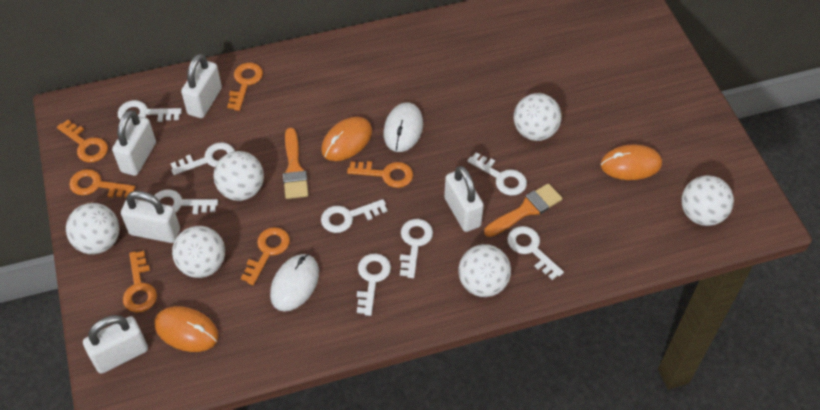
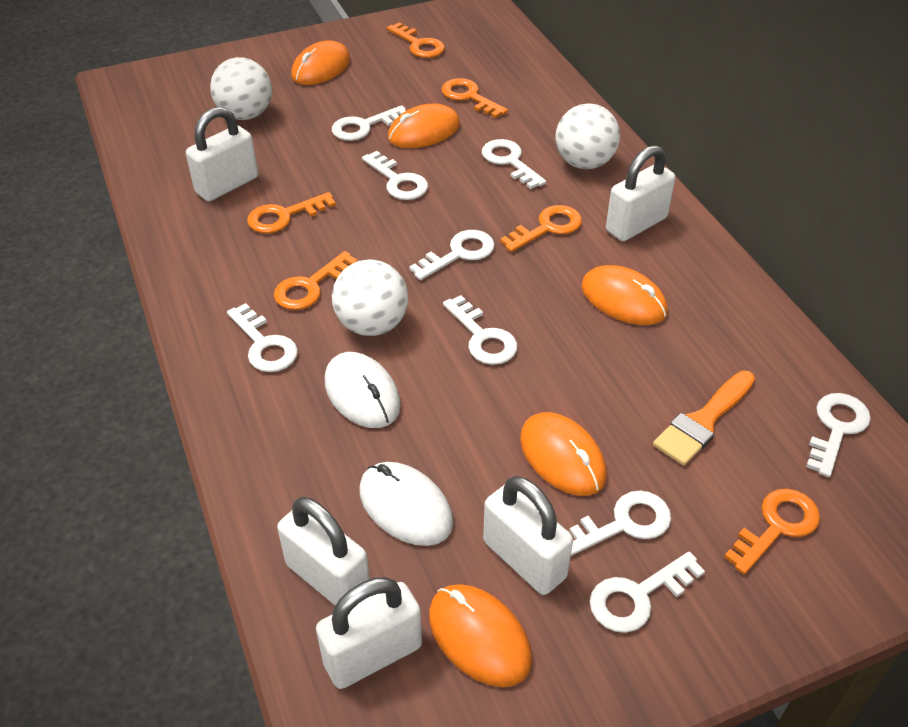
orange brush: [283,128,308,199] [484,183,562,237] = 2 -> [653,371,755,466] = 1
orange mouse: [155,306,219,352] [321,117,372,161] [601,145,662,180] = 3 -> [291,40,350,85] [388,103,460,148] [429,584,532,687] [520,412,606,496] [582,265,668,325] = 5
white ball: [66,203,119,254] [172,226,225,278] [214,151,264,201] [458,244,511,297] [514,93,561,141] [682,176,734,226] = 6 -> [210,57,272,120] [332,259,408,336] [555,103,620,169] = 3
white key: [118,100,182,123] [154,190,218,214] [170,142,235,175] [321,199,387,233] [357,253,391,316] [400,219,433,278] [467,152,527,196] [507,226,564,280] = 8 -> [227,303,298,372] [332,105,406,141] [362,151,428,200] [409,230,495,280] [443,295,517,365] [482,139,546,189] [569,491,671,556] [590,552,705,633] [806,393,871,477] = 9

